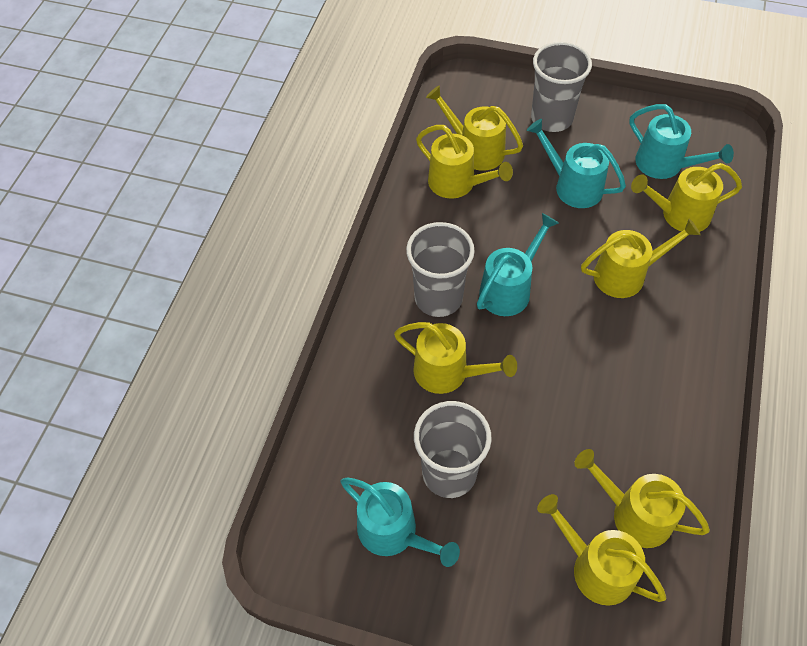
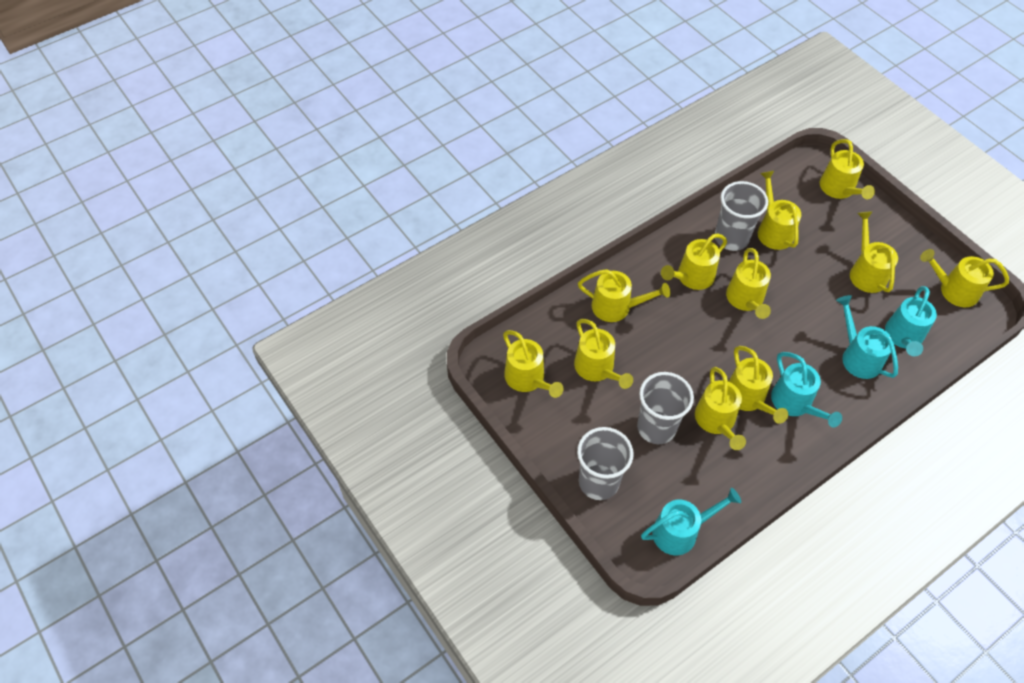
yellow watering can: [394,322,517,394] [416,125,513,199] [426,85,523,171] [537,494,667,606] [574,449,710,548] [581,218,701,298] [631,163,742,232] = 7 -> [503,330,564,398] [574,319,633,389] [578,269,670,322] [661,234,727,290] [695,367,746,450] [726,248,771,319] [728,346,788,424] [758,171,801,250] [820,139,875,199] [850,211,898,293] [920,249,1009,307] = 11

